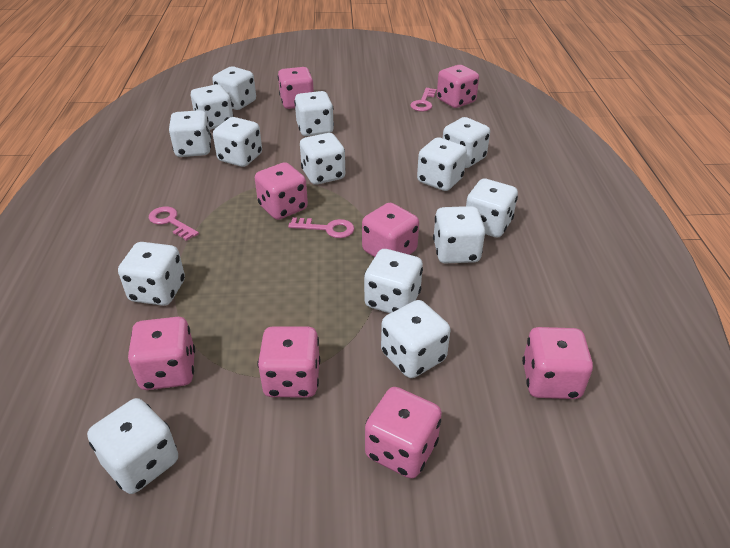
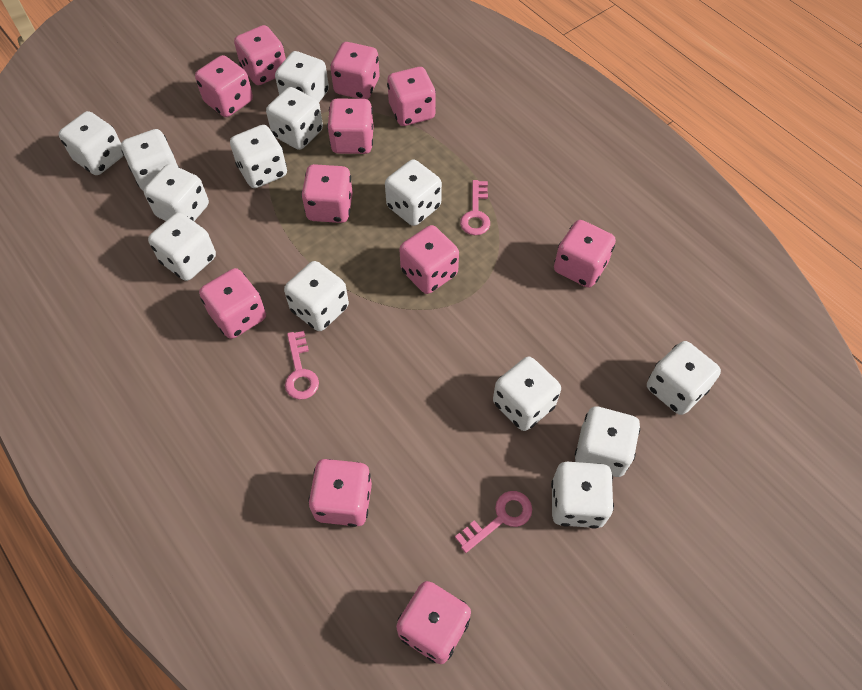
pink dice: [128,317,195,390] [255,162,308,220] [257,326,320,397] [278,67,314,109] [362,203,419,257] [365,387,442,479] [437,65,479,108] [522,327,593,399] = 8 -> [195,55,253,117] [199,268,266,339] [234,25,286,85] [301,164,353,223] [308,459,372,527] [327,99,374,154] [330,42,380,99] [387,67,436,126] [396,581,471,664] [399,225,459,294] [554,220,616,288] = 11
white dice: [87,398,178,494] [118,242,185,306] [169,110,211,157] [191,84,234,130] [212,66,256,110] [213,117,262,167] [294,91,334,136] [300,133,345,185] [364,249,423,313] [381,300,451,378] [417,137,467,191] [433,206,485,264] [443,117,490,168] [466,179,518,237] = 14 -> [59,111,124,175] [121,129,179,192] [144,164,209,221] [148,213,216,281] [230,125,287,188] [266,87,323,150] [275,51,329,102] [284,261,349,331] [385,160,442,226] [493,357,561,431] [551,462,614,529] [575,406,640,477] [647,341,721,415] = 13

